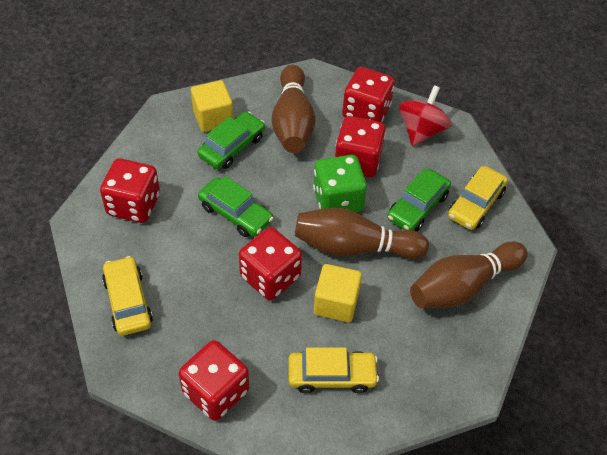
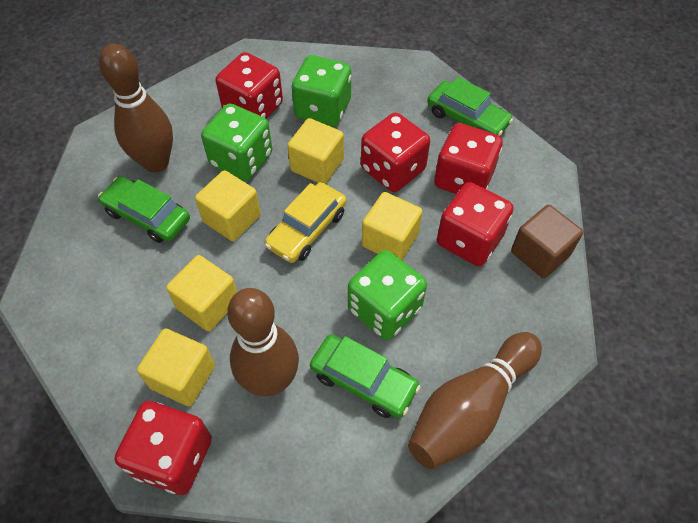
brown cube: none = 0 -> [511,205,583,278] = 1
green dice: [313,155,367,212] = 1 -> [201,103,272,181] [292,55,351,127] [348,250,427,340] = 3
red spinning top: [399,85,451,146] = 1 -> none = 0
yellow car: [102,256,153,336] [288,347,379,393] [448,166,508,230] = 3 -> [265,182,347,263] = 1
yellow cube: [191,80,233,132] [313,264,362,322] = 2 -> [137,329,215,406] [166,255,237,331] [195,170,261,241] [287,118,344,184] [362,192,422,260] = 5

